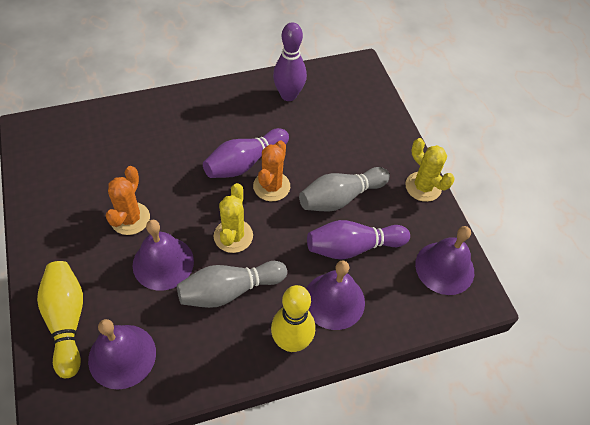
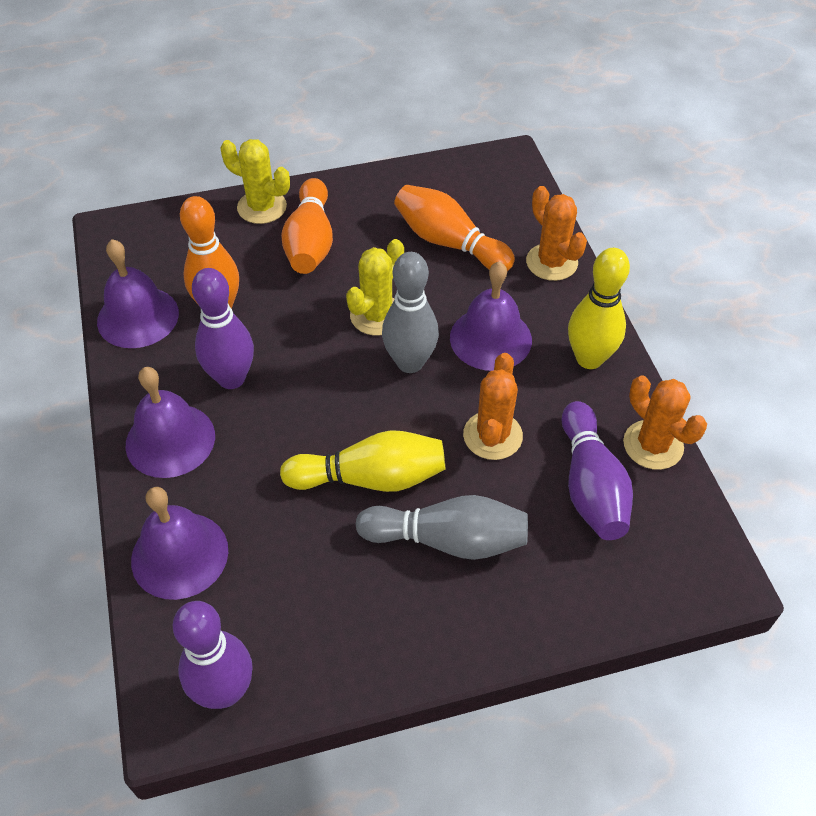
orange bowling pin: none = 0 -> [180,196,239,309] [281,178,333,274] [394,185,515,271] = 3
orange cactus: [106,166,150,235] [253,141,290,201] = 2 -> [463,353,523,460] [526,186,587,281] [623,376,707,470] = 3

